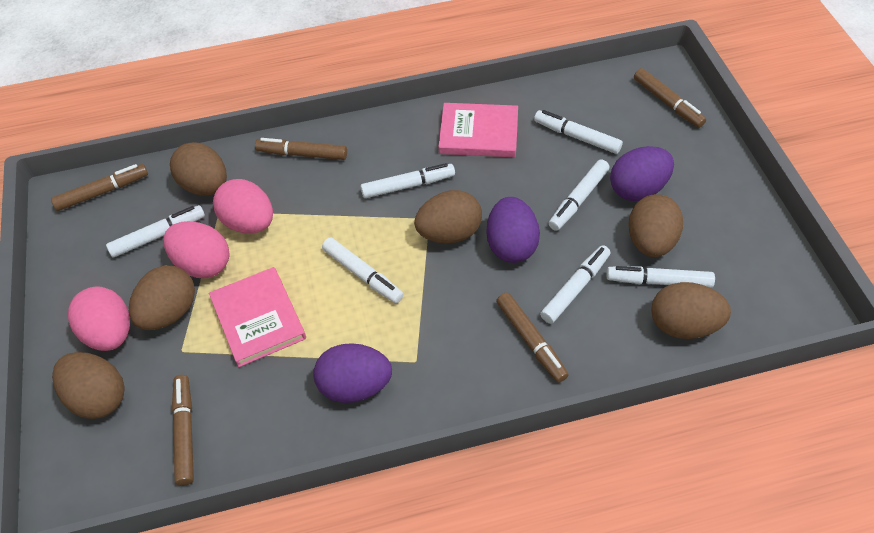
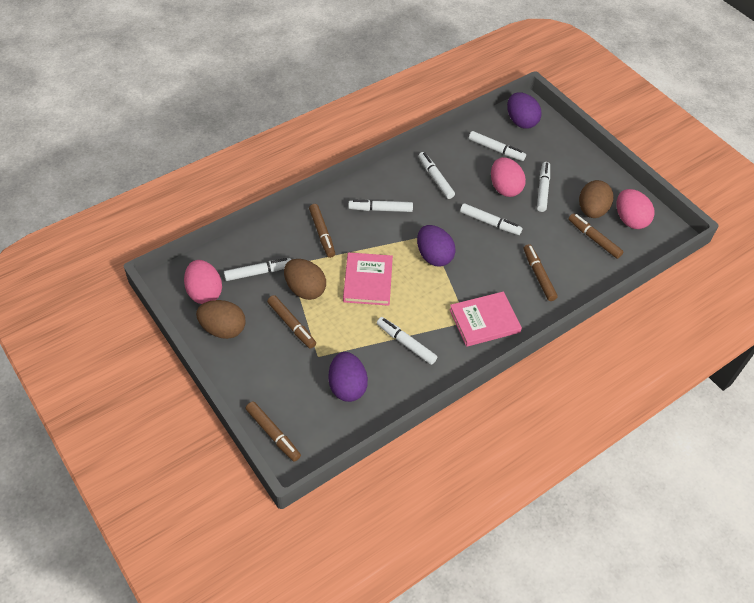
brown egg: [52,352,125,419] [129,265,195,330] [170,142,227,196] [414,190,482,244] [628,194,683,257] [651,282,731,339] = 6 -> [196,300,246,339] [284,259,326,300] [579,180,613,218] = 3

